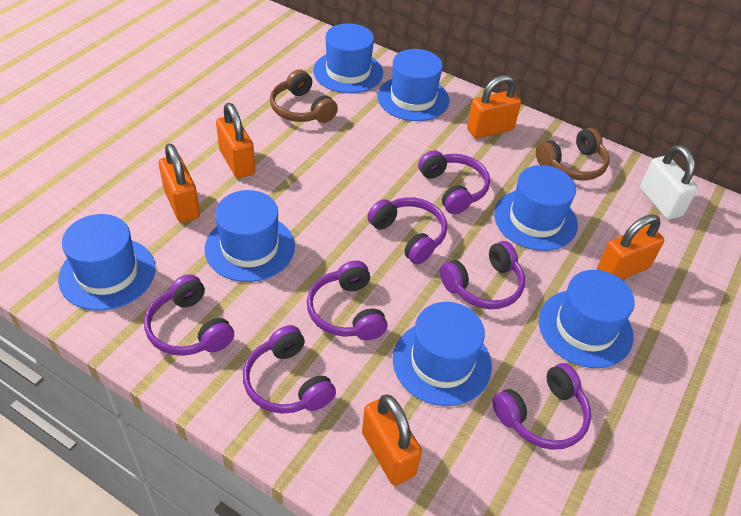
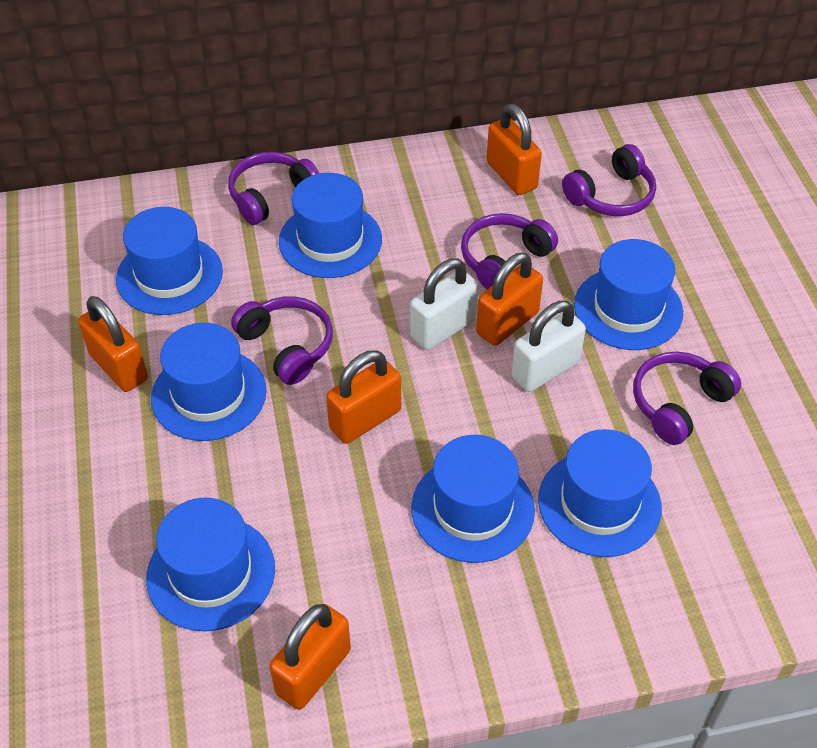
brown headphones: [270,69,338,123] [536,128,609,180] = 2 -> none = 0
purple headphones: [144,274,234,356] [243,325,336,414] [307,261,388,340] [367,197,447,265] [418,150,490,214] [440,241,525,309] [492,363,591,450] = 7 -> [228,152,320,225] [231,296,333,385] [461,213,558,290] [562,144,656,216] [633,352,741,445] = 5
white padlock: [640,145,698,220] = 1 -> [410,259,479,350] [512,301,586,392] = 2

